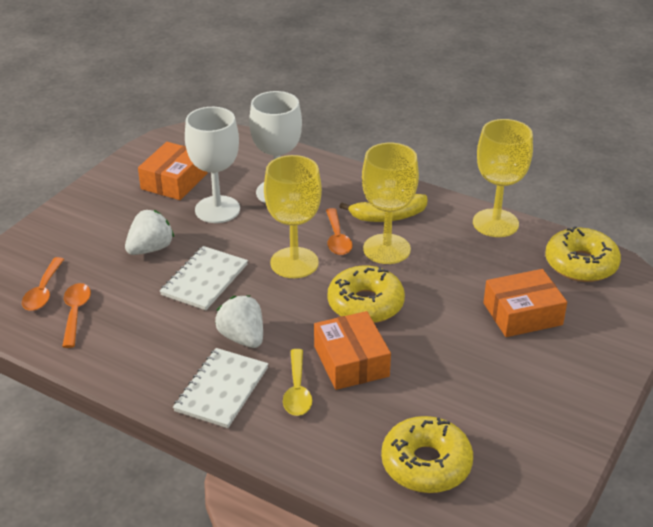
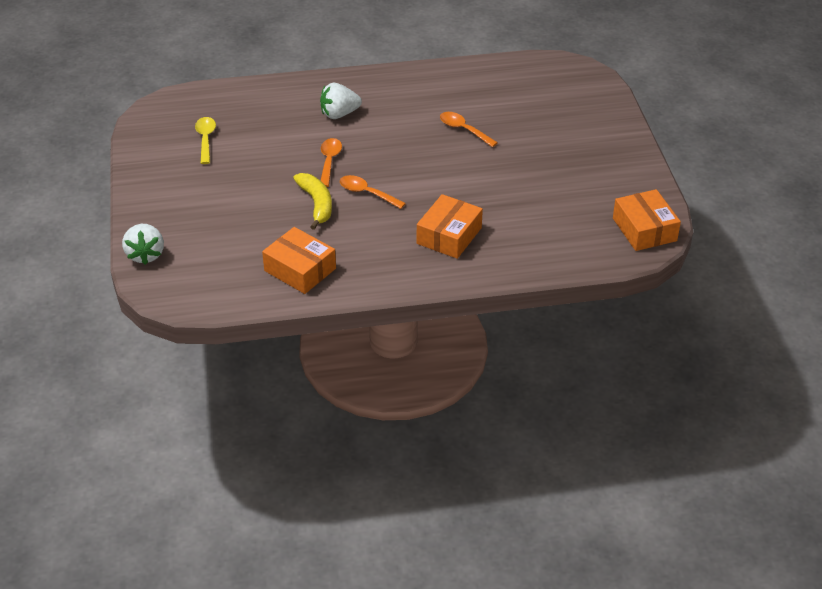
white goblet: [185,107,240,223] [249,91,302,204] = 2 -> none = 0
white notebook: [160,246,248,310] [173,348,268,428] = 2 -> none = 0
yellow donut: [328,265,405,323] [381,416,473,493] [545,226,621,282] = 3 -> none = 0
yellow goblet: [264,155,322,278] [362,143,419,264] [473,119,533,237] = 3 -> none = 0

